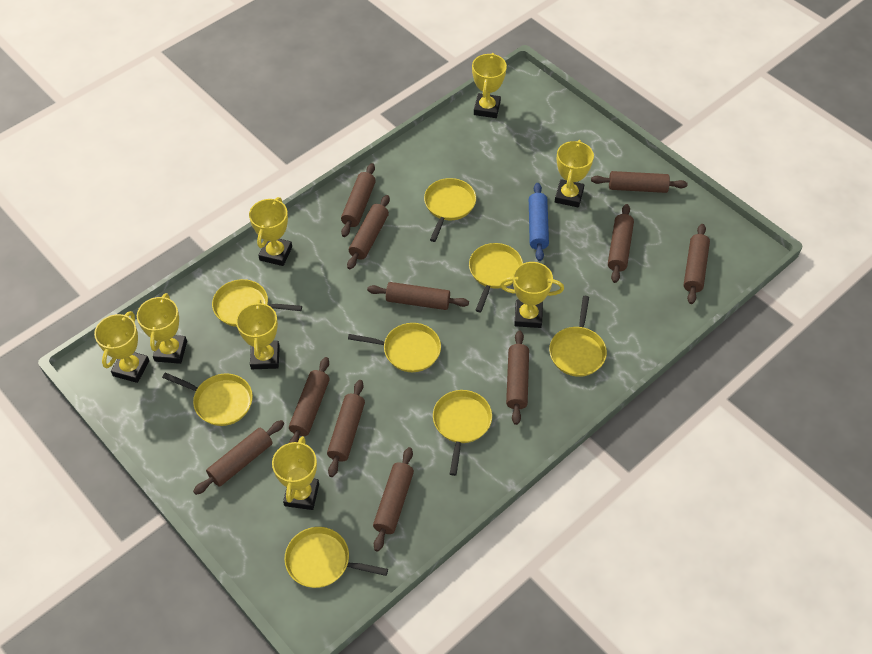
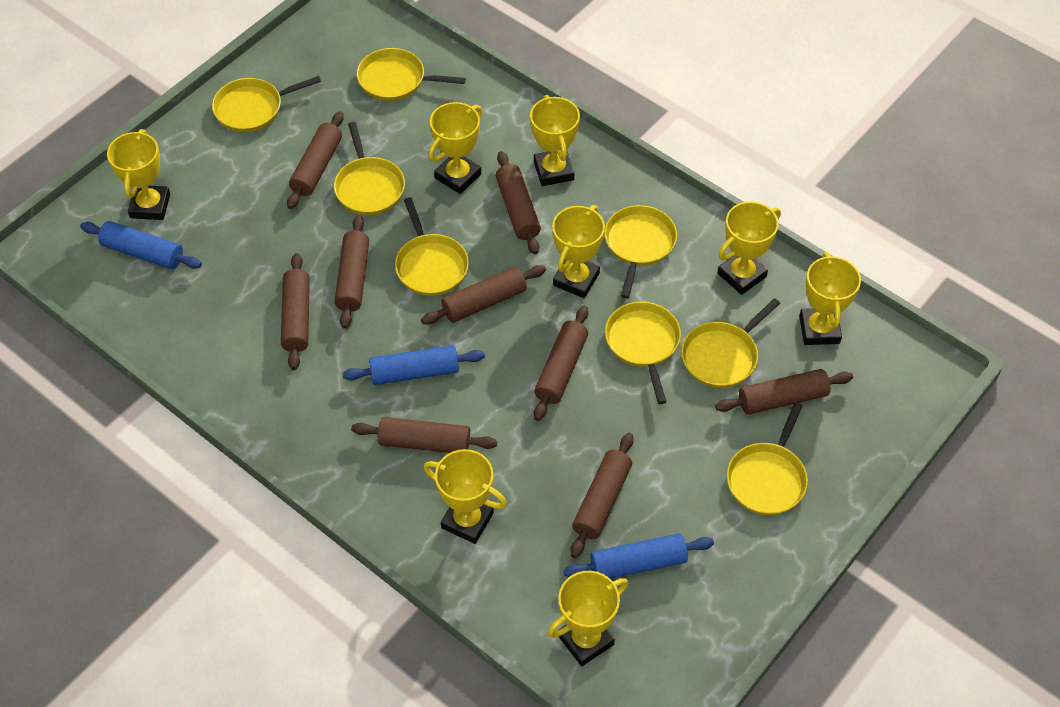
blue rolling pin: [529,183,549,261] = 1 -> [80,221,202,269] [343,345,485,385] [563,533,714,579] = 3
brown rolling pin: [193,420,284,495] [289,357,330,443] [327,380,365,477] [341,163,376,237] [347,195,390,270] [367,282,469,310] [373,447,414,552] [506,330,529,425] [591,171,688,193] [608,204,634,283] [684,224,710,304] = 11 -> [281,253,310,370] [287,111,344,209] [334,215,369,329] [351,417,497,453] [421,265,546,324] [496,151,541,254] [534,306,588,421] [571,433,634,558] [715,369,853,415] = 9

